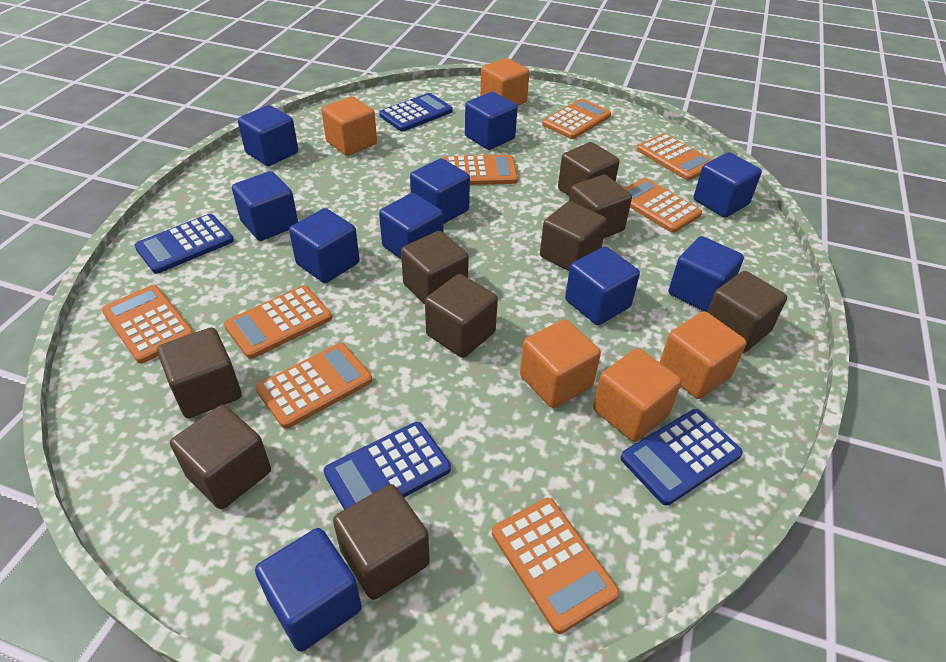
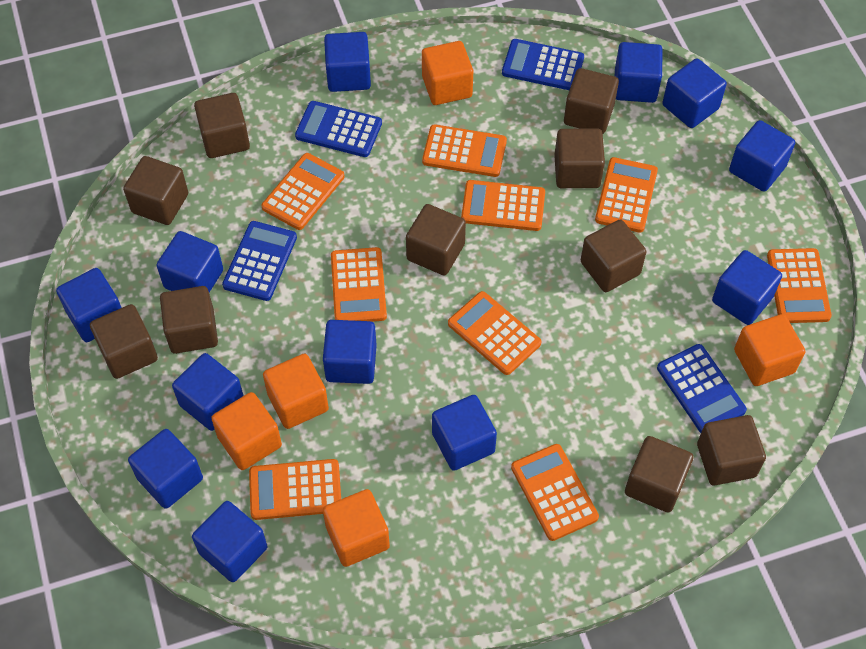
blue cube: [232,171,298,241] [238,105,298,166] [255,528,362,652] [289,208,360,283] [379,193,444,259] [410,158,470,224] [465,92,517,150] [565,246,640,325] [669,236,744,312] [693,152,762,218] = 10 -> [56,268,122,342] [128,429,203,509] [156,231,223,292] [172,353,243,431] [192,501,267,582] [323,320,377,384] [324,32,371,92] [432,395,497,471] [615,42,663,103] [662,58,727,128] [712,250,782,325] [729,120,795,192] = 12
brown cube: [157,327,241,418] [170,405,271,509] [333,484,430,600] [401,231,469,304] [425,274,498,358] [540,201,607,271] [558,142,620,196] [569,175,632,239] [707,271,787,353] = 9 -> [90,304,158,379] [123,156,188,225] [160,286,218,354] [194,93,250,158] [406,204,466,276] [554,129,605,188] [564,68,619,134] [581,220,647,292] [625,436,694,513] [697,415,766,486] = 10
orange calculator: [102,285,194,364] [224,286,332,359] [256,343,372,429] [443,155,518,185] [492,498,620,634] [542,99,611,139] [624,178,702,233] [637,133,712,180] = 8 -> [249,459,341,520] [261,153,345,230] [331,247,387,322] [422,124,507,177] [448,291,541,375] [461,180,545,231] [511,444,599,541] [595,157,658,233] [767,248,832,323] = 9

